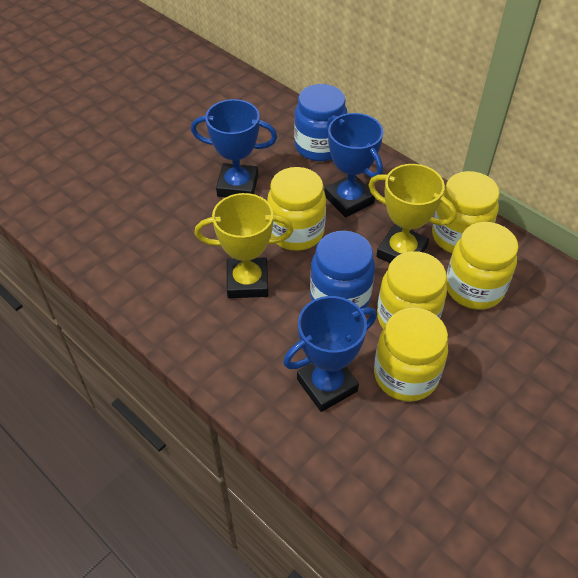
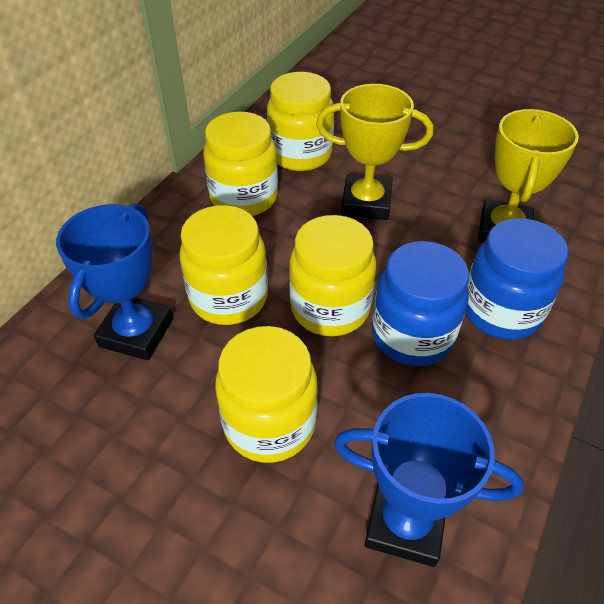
blue trophy: [191,99,277,197] [283,296,377,412] [324,113,383,218] = 3 -> [56,203,173,360] [334,393,524,567] = 2

